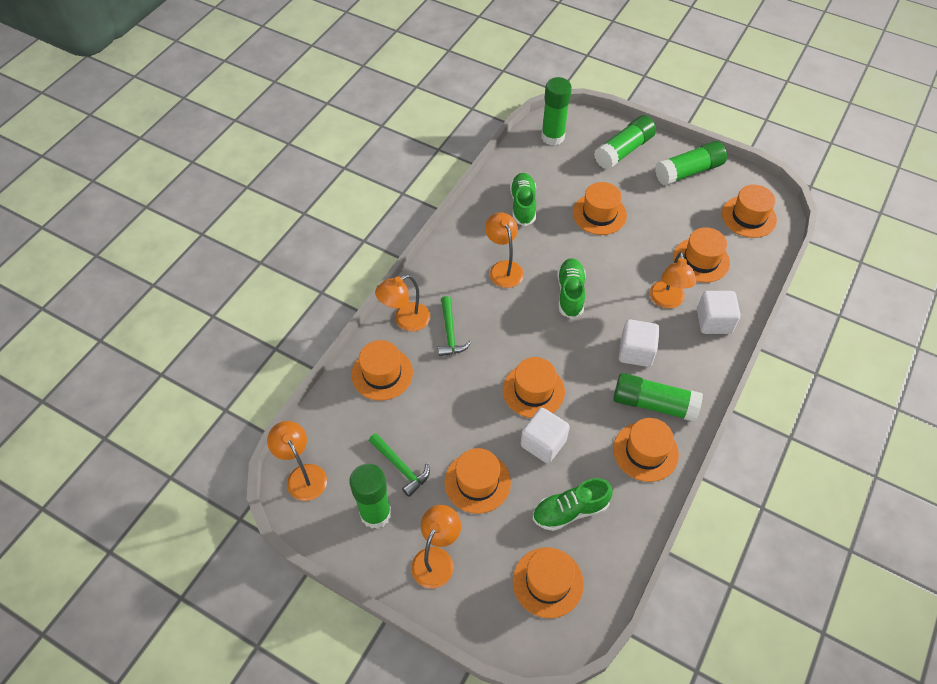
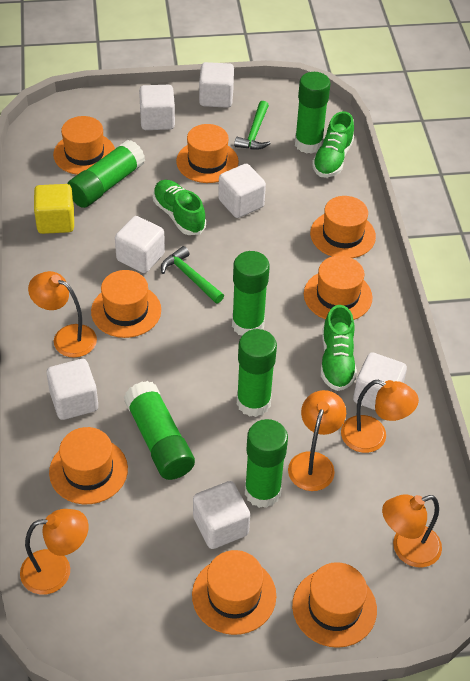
green glue stick: [349,464,391,529] [541,77,572,146] [594,115,656,170] [613,373,703,422] [655,141,727,185] = 5 -> [67,140,145,208] [124,381,195,480] [232,251,270,335] [237,329,277,417] [245,419,288,508] [295,72,330,154] = 6
white cube: [521,408,570,463] [619,319,660,367] [697,291,741,334] = 3 -> [47,359,98,420] [115,216,165,273] [139,85,175,130] [193,481,250,549] [199,62,234,108] [218,164,266,218] [353,352,407,410] = 7
yellow cube: none = 0 -> [34,184,74,234] = 1

